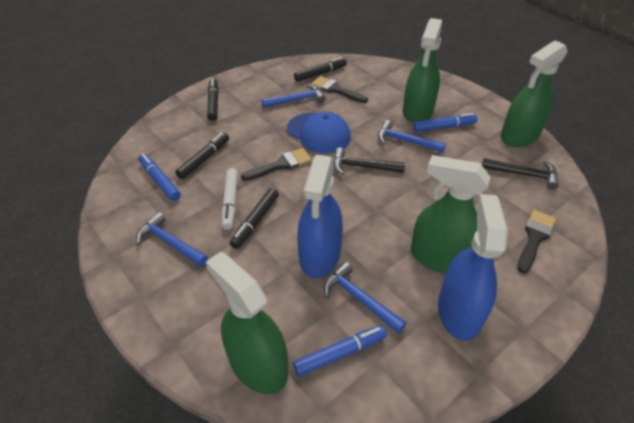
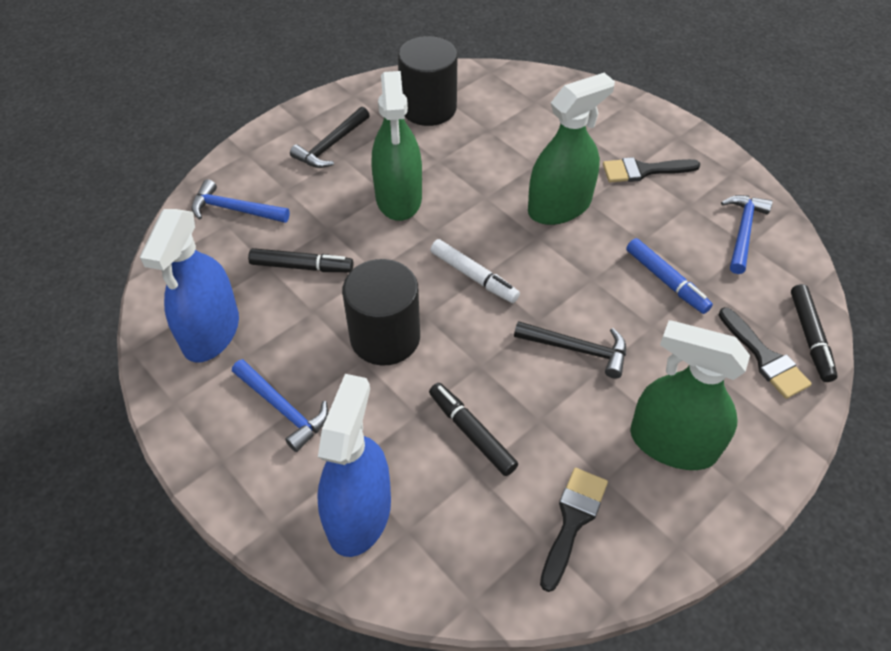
black cylinder: none = 0 -> [342,259,420,365] [398,36,458,126] = 2
black marker: [175,133,229,179] [207,78,219,121] [230,188,279,249] [294,57,347,82] = 4 -> [248,248,353,272] [429,383,518,476] [791,284,838,382] = 3
blue cap: [287,112,351,154] = 1 -> none = 0
blue hammer: [136,212,208,267] [262,84,326,108] [324,262,407,334] [378,120,446,153] = 4 -> [192,179,290,223] [232,359,328,452] [721,195,773,274] = 3
blue marker: [138,154,181,201] [293,325,387,377] [413,113,478,132] = 3 -> [626,238,713,314] = 1
green spray bottle: [206,252,288,394] [403,18,442,123] [411,155,490,274] [500,40,568,147] = 4 -> [372,71,422,221] [528,73,615,225] [630,320,750,470] = 3

